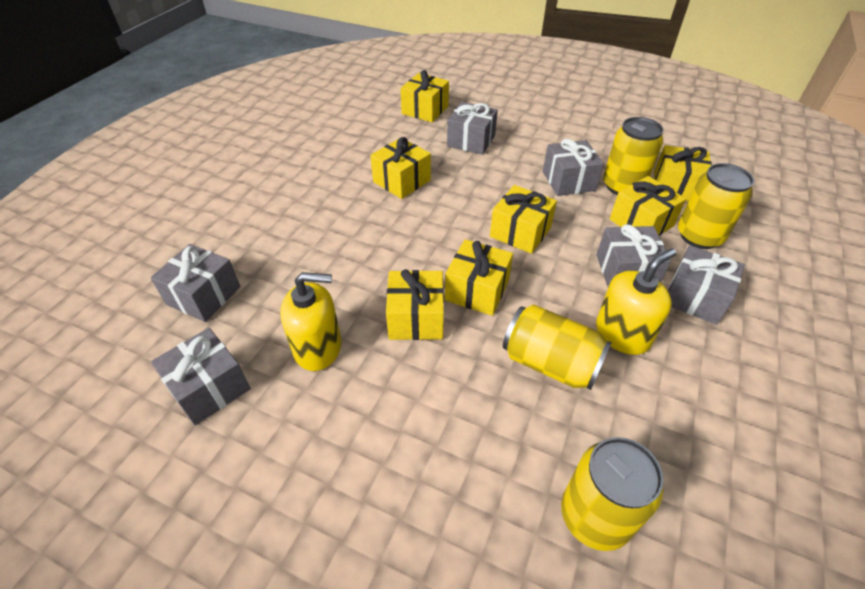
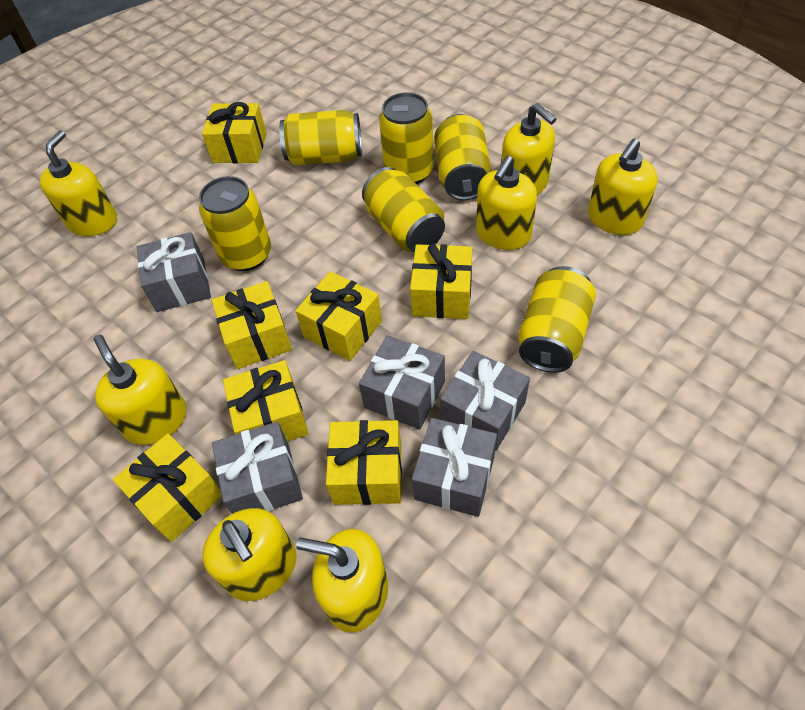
grey gift: [150,244,240,322] [151,328,251,425] [447,102,498,155] [543,139,604,196] [596,224,671,287] [668,245,745,325] = 6 -> [137,232,211,312] [212,421,303,514] [359,335,445,430] [412,418,497,517] [440,351,530,451] = 5
yellow can: [503,304,612,390] [561,437,664,551] [603,117,663,195] [678,163,754,249] = 4 -> [199,176,271,271] [279,110,362,165] [362,167,445,252] [379,92,434,184] [434,114,492,200] [518,266,596,373] = 6
yellow soap dispenser: [280,272,341,371] [596,248,676,355] = 2 -> [40,130,117,236] [94,334,187,445] [202,508,297,601] [296,529,388,633] [476,156,537,250] [501,103,556,195] [588,138,657,235] = 7

